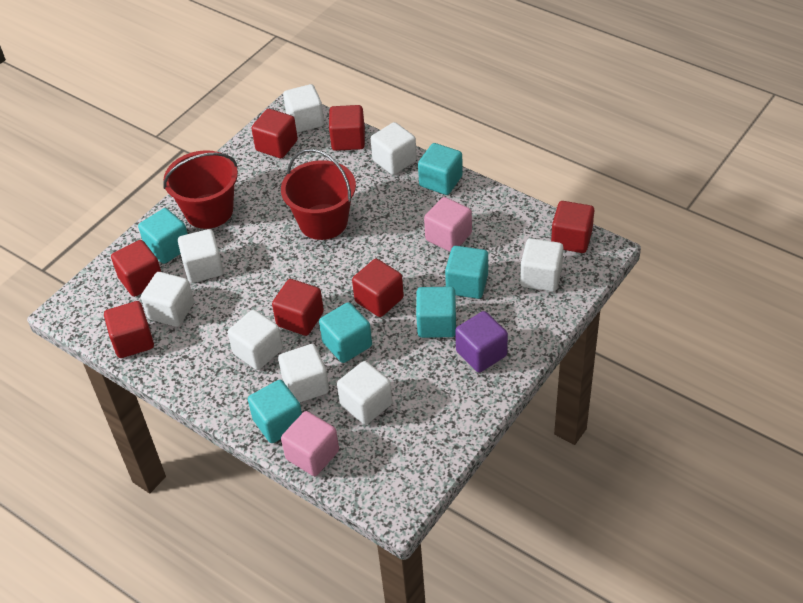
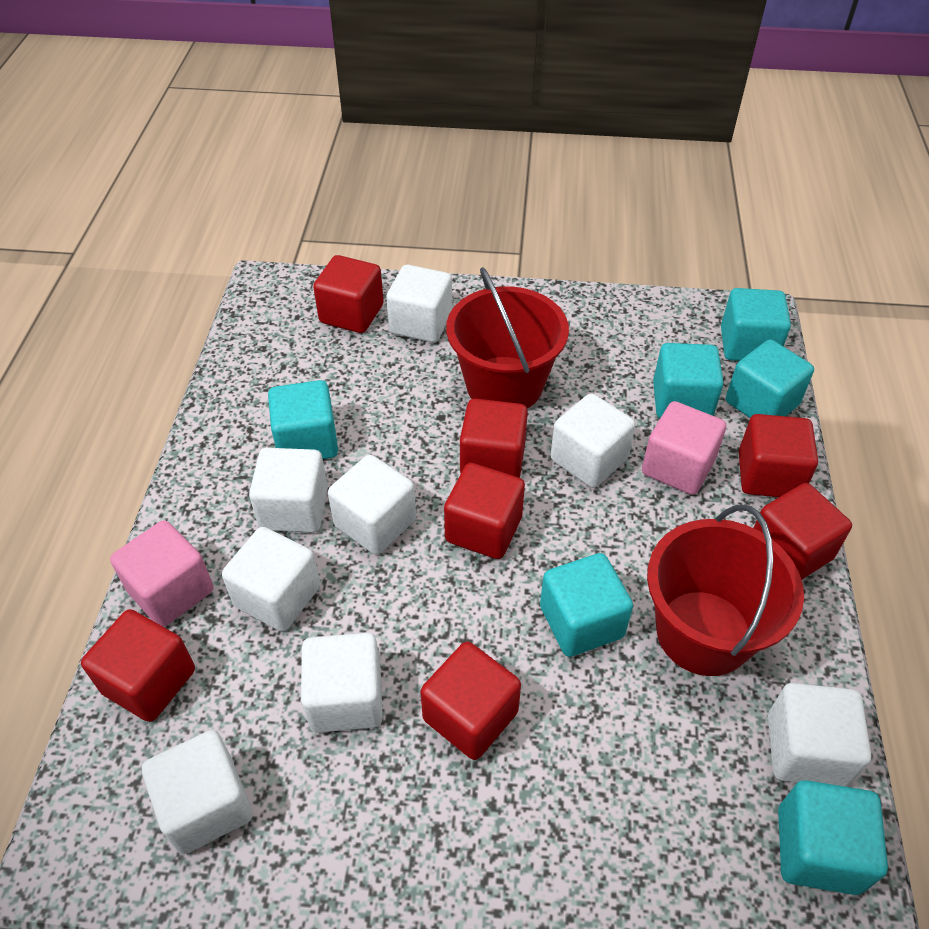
purple cube: [455,311,508,373] = 1 -> none = 0

